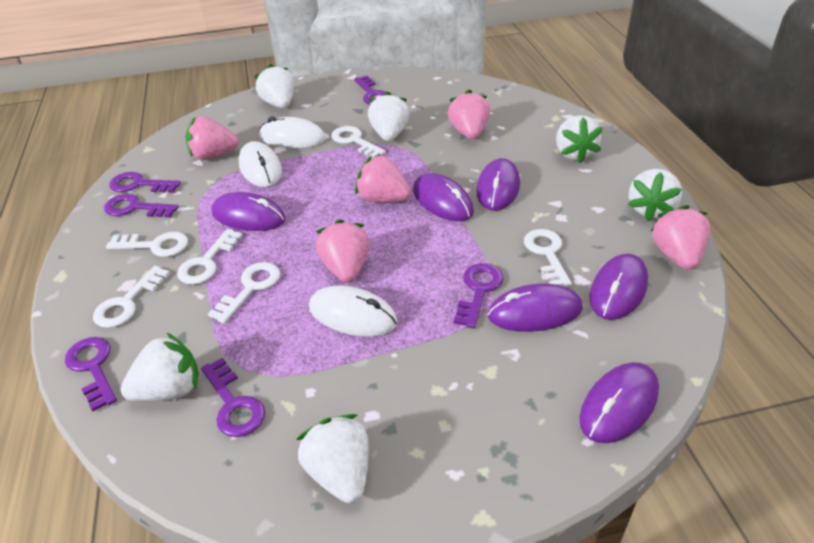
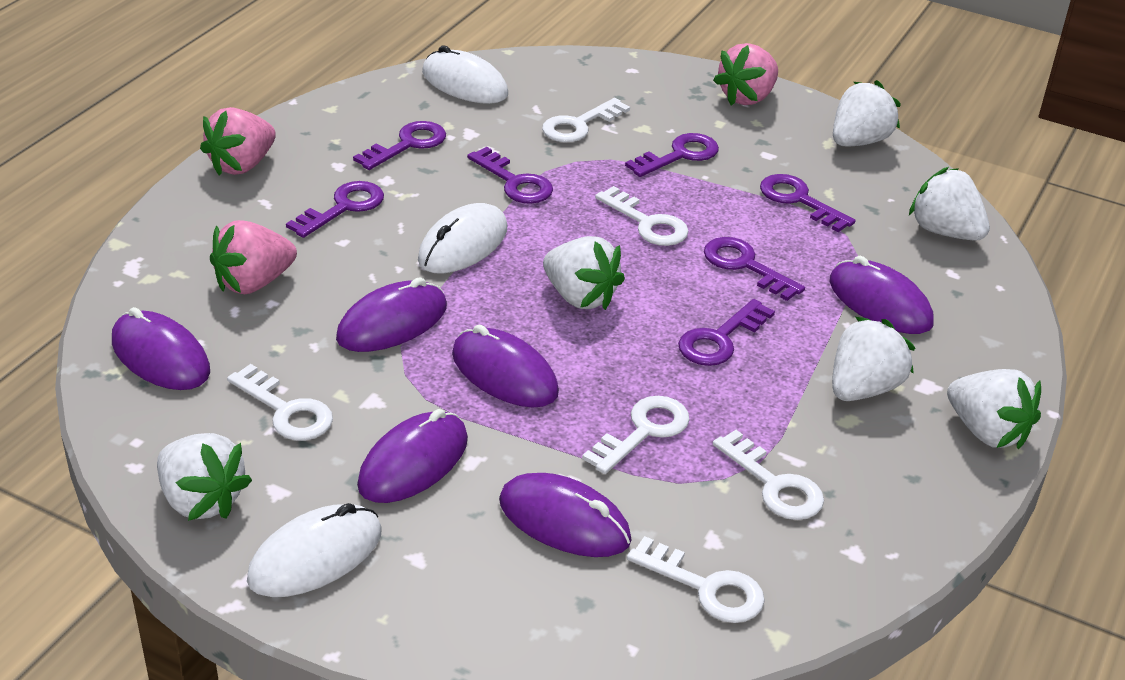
pink strawberry: [186,116,239,160] [316,219,370,283] [355,154,411,203] [448,89,490,139] [651,205,710,270] = 5 -> [200,107,276,175] [210,220,297,294] [713,43,778,105] = 3
purple key: [65,337,117,411] [104,194,178,218] [109,172,181,193] [201,357,265,437] [354,76,386,105] [454,263,504,328] = 6 -> [286,181,384,238] [353,121,446,170] [467,147,553,204] [625,133,719,177] [678,299,775,366] [704,237,805,301] [760,174,855,232] = 7

